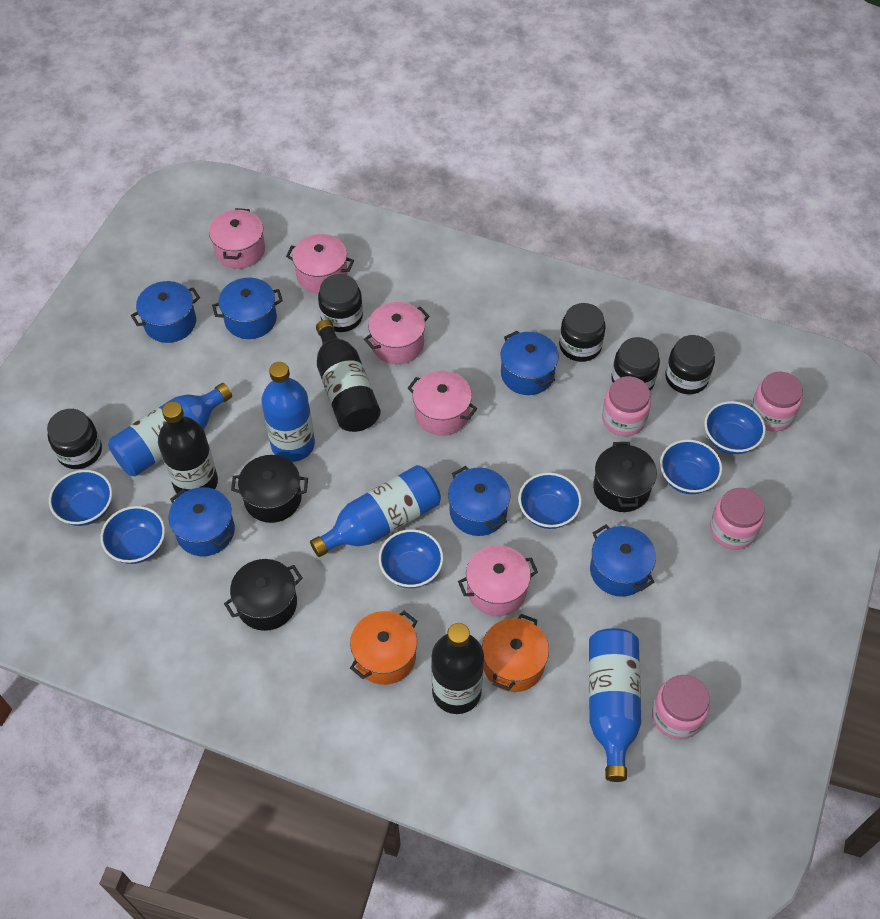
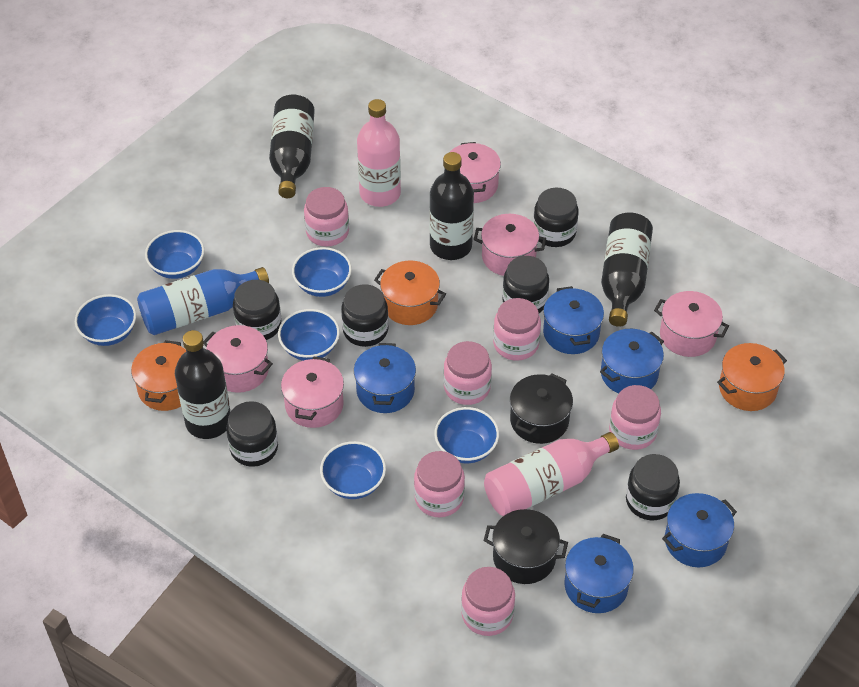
black bottle: [158,402,218,493] [316,319,381,432] [431,623,484,714] = 3 -> [175,330,231,439] [269,95,315,198] [429,152,474,260] [601,212,653,327] = 4
black jar: [47,409,102,469] [318,274,363,332] [559,303,606,362] [612,337,660,391] [665,335,715,394] = 5 -> [226,401,278,467] [233,280,281,340] [341,284,389,347] [502,256,549,313] [533,188,579,247] [626,454,680,520] = 6
black pot: [224,559,303,631] [231,455,308,523] [593,442,657,512] = 3 -> [483,509,568,584] [510,373,573,444] = 2
blue bottle: [108,383,232,476] [261,362,315,462] [310,465,441,557] [589,628,641,782] = 4 -> [137,267,269,335] = 1
blue pot: [131,281,200,343] [169,487,235,556] [212,278,283,339] [448,466,511,536] [500,331,559,395] [590,524,656,597] = 6 -> [354,343,416,413] [543,286,604,354] [564,534,634,613] [600,329,664,393] [662,493,737,567] = 5
orange pot: [350,611,417,685] [482,614,549,692] = 2 -> [131,340,186,411] [374,261,446,325] [717,343,787,411] = 3
pink bottle: none = 0 -> [357,99,401,207] [484,432,619,516] = 2
pink jar: [602,376,651,436] [652,675,710,740] [710,488,765,550] [751,372,803,432] = 4 -> [304,187,349,247] [414,451,465,517] [444,341,492,405] [461,567,515,636] [493,298,541,361] [609,385,661,450] = 6

